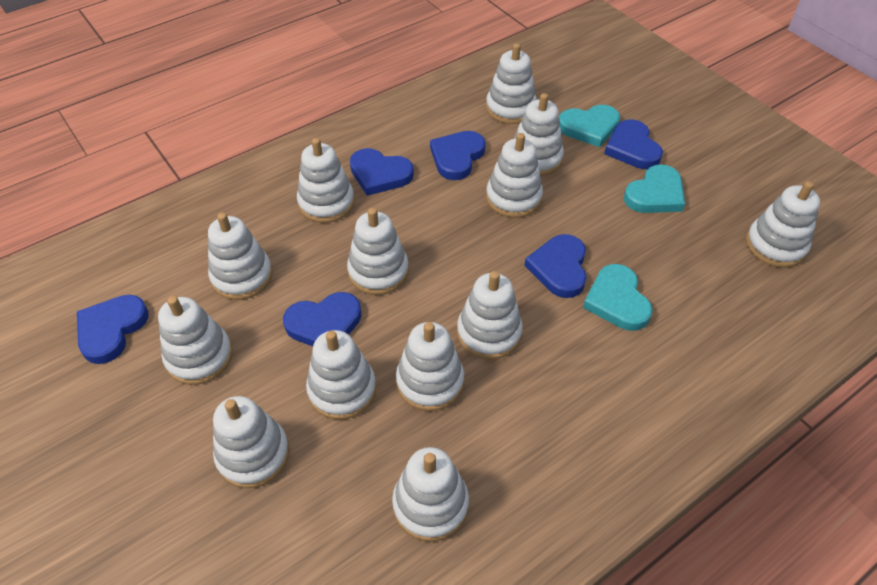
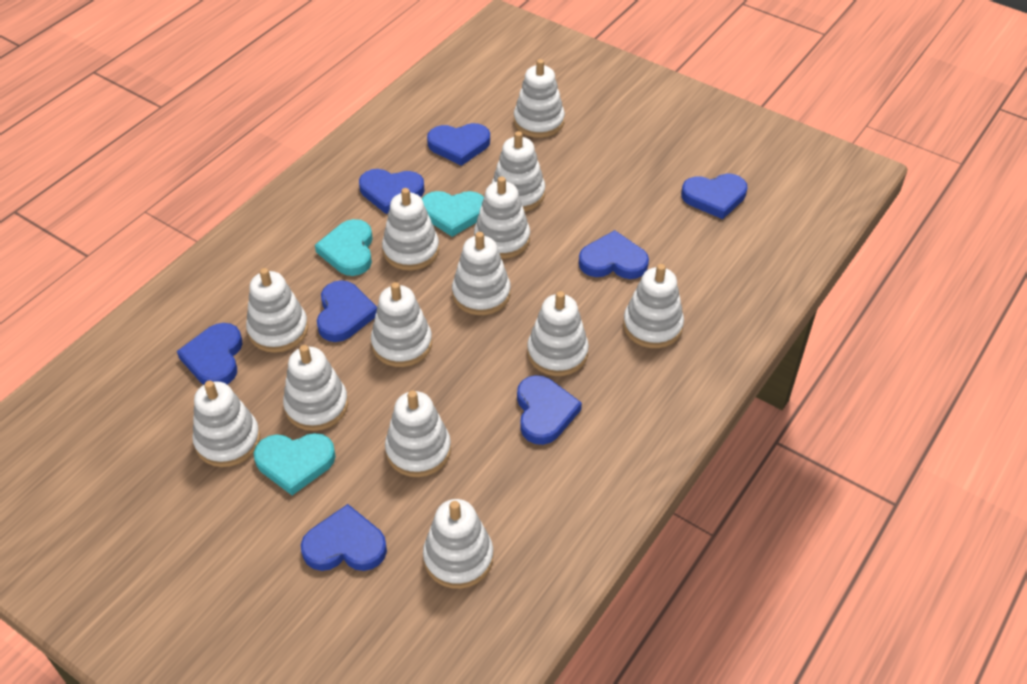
blue heart: [77,295,149,364] [283,292,361,346] [350,148,414,196] [430,131,486,180] [524,234,587,298] [604,119,663,169] = 6 -> [177,323,243,385] [301,504,387,571] [317,280,377,342] [359,169,425,214] [427,123,490,166] [517,375,582,445] [579,230,649,279] [681,173,747,219] = 8

